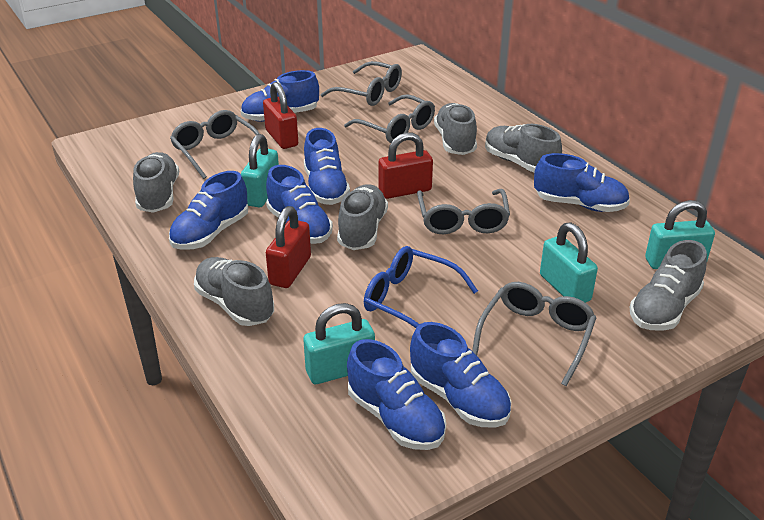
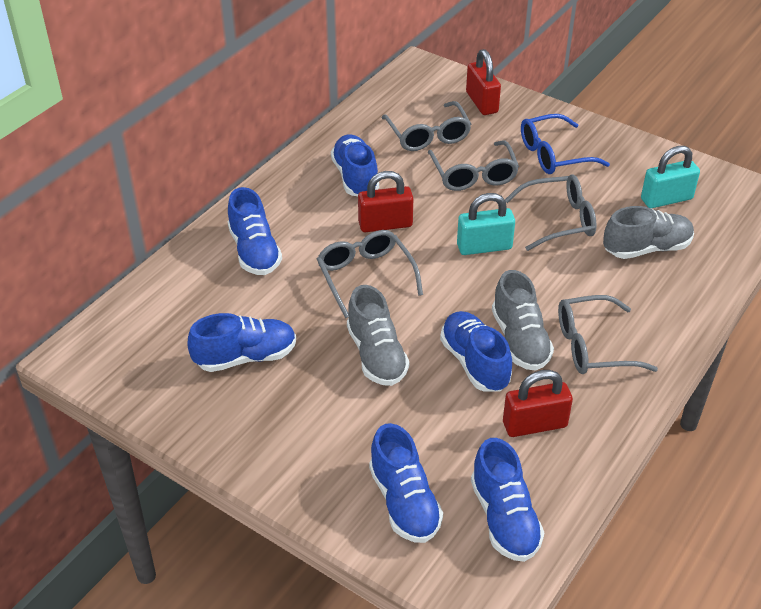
blue shoe: [169,171,248,250] [241,70,319,122] [266,165,333,244] [304,128,350,205] [347,339,446,450] [410,322,511,428] [534,153,630,212] = 7 -> [187,313,296,372] [228,187,282,275] [331,134,379,196] [369,423,443,543] [440,311,512,392] [471,438,544,562] = 6
grey shoe: [133,152,179,213] [194,257,274,326] [337,184,388,250] [434,103,477,155] [485,124,562,173] [630,240,707,331] = 6 -> [347,285,409,386] [492,270,554,371] [603,206,694,259] = 3
turquoise padlock: [241,134,279,207] [303,303,375,384] [540,223,598,303] [645,200,715,269] = 4 -> [457,193,515,255] [641,146,700,208] = 2

